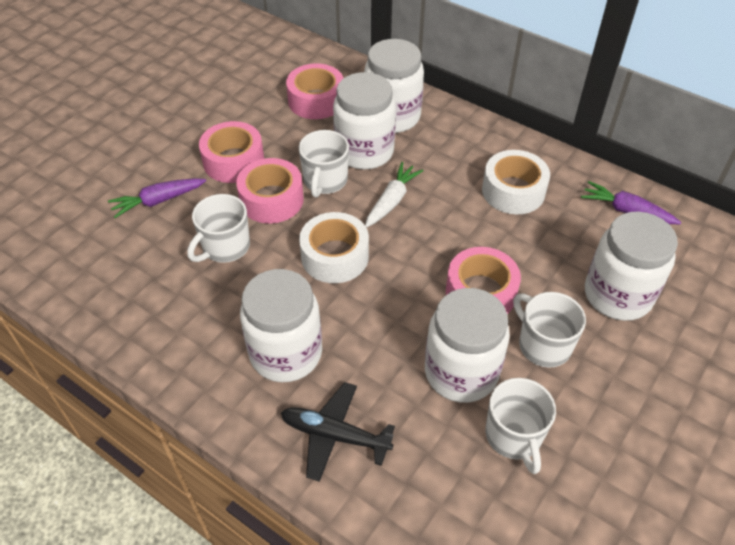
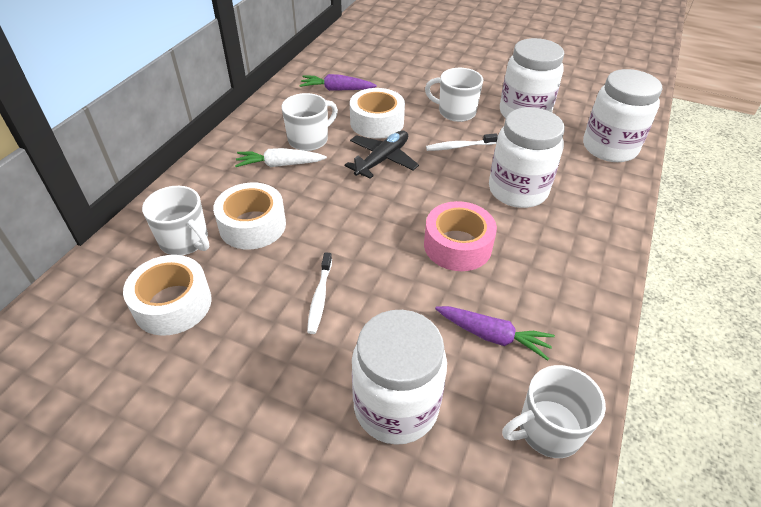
pink tape: [199,121,264,183] [236,158,304,224] [286,63,343,119] [446,247,521,314] = 4 -> [424,201,497,271] = 1
white jar: [240,269,322,382] [333,72,396,170] [364,39,424,133] [425,288,510,403] [585,212,678,321] = 5 -> [352,310,447,445] [489,107,565,208] [500,38,564,118] [583,69,662,162] = 4
white tape: [299,212,369,283] [482,150,550,214] = 2 -> [123,255,212,336] [213,182,286,249] [350,88,405,139] = 3
white toothbrush: none = 0 -> [307,252,332,334] [426,133,498,151] = 2

